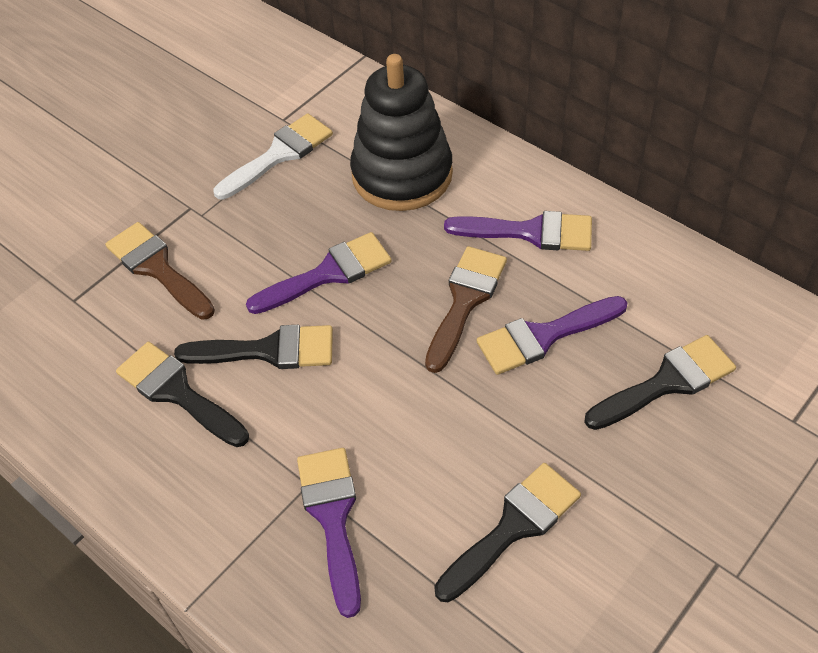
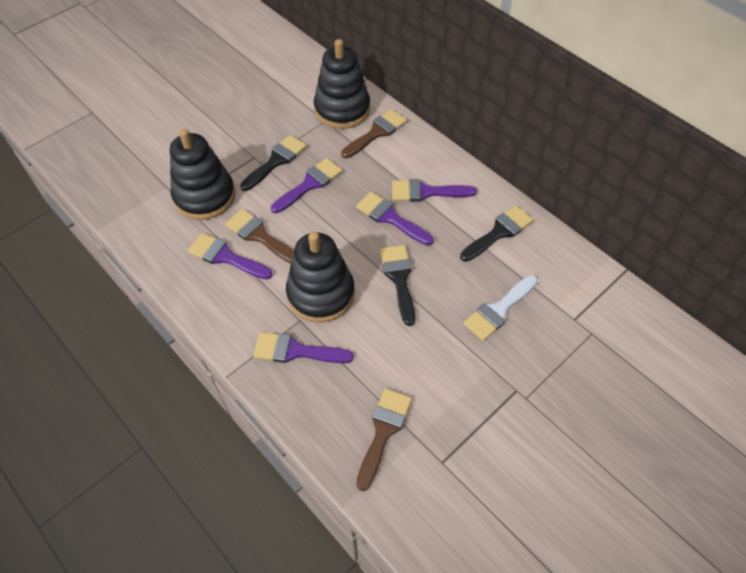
black brush: [116,342,249,447] [174,325,333,369] [434,463,581,602] [584,335,736,430] = 4 -> [240,135,307,191] [380,245,415,326] [460,205,533,262] = 3
black stacking toy: [350,54,453,211] = 1 -> [170,129,235,220] [286,232,355,323] [314,39,370,129] = 3
brown brush: [105,222,215,320] [425,246,507,373] = 2 -> [225,209,294,263] [341,109,407,158] [356,388,412,491] = 3
purple brush: [246,232,392,314] [297,448,361,618] [444,211,592,251] [477,296,627,375] = 4 -> [188,233,273,279] [253,332,354,363] [271,158,342,213] [356,192,434,246] [392,179,477,202] = 5

